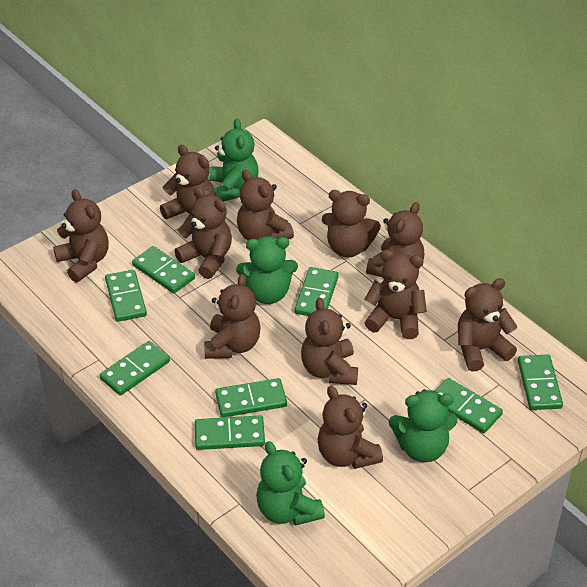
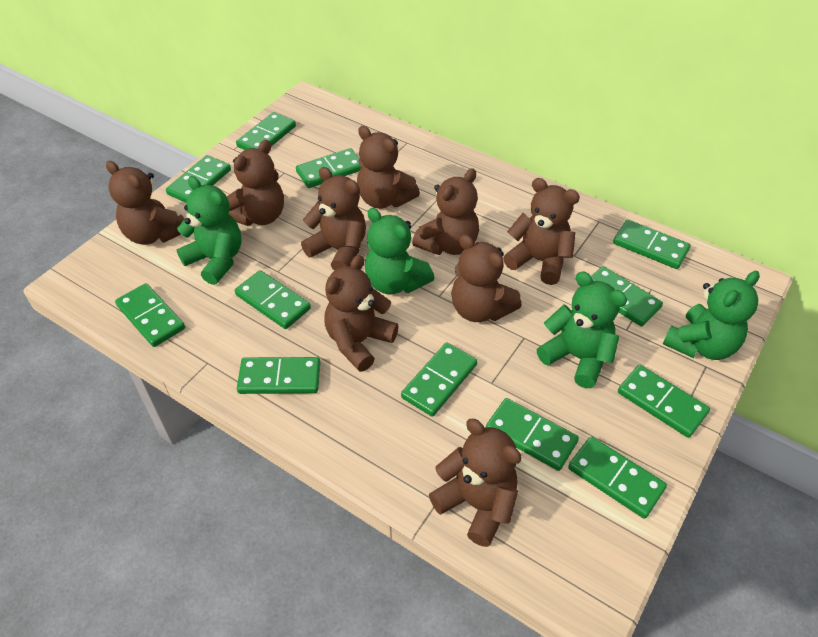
brown teddy bear: [53,189,109,282] [160,145,215,221] [174,187,232,279] [204,274,261,359] [237,170,294,240] [301,298,358,385] [317,386,383,469] [322,190,381,258] [364,250,427,339] [366,202,424,277] [458,278,517,372] = 11 -> [106,161,185,245] [227,140,284,226] [301,167,366,271] [324,255,399,372] [357,126,420,209] [412,168,479,255] [429,419,522,547] [451,234,522,322] [503,178,580,285] = 9
green domino: [100,341,170,396] [105,270,147,322] [132,246,195,293] [195,415,265,450] [215,378,287,418] [295,267,339,316] [435,378,503,433] [518,355,563,410] = 8 -> [115,283,185,347] [166,155,231,203] [235,270,311,329] [236,112,296,150] [237,357,321,394] [296,148,361,188] [401,342,477,417] [486,398,579,471] [568,436,667,519] [591,266,663,326] [613,220,691,269] [618,365,710,438] = 12

